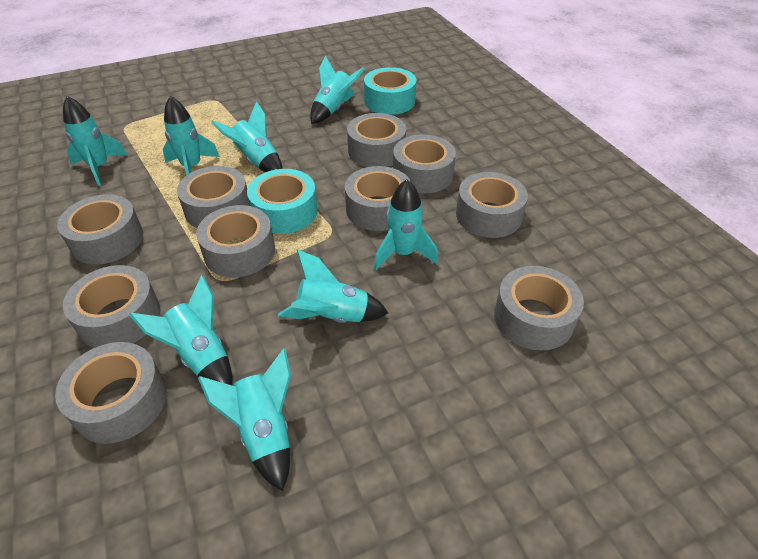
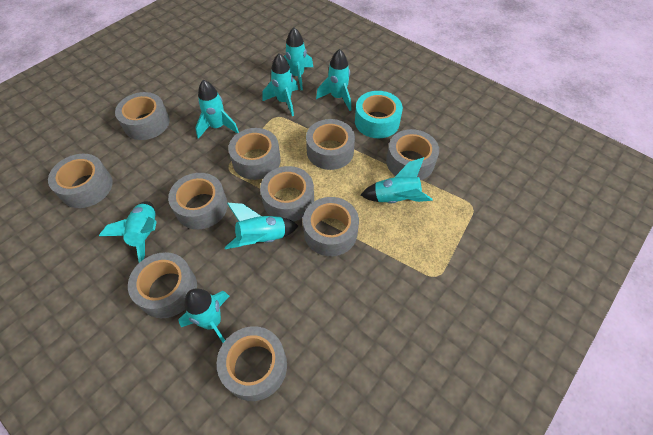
turquoise tape: [247,169,318,234] [364,67,416,115] = 2 -> [355,91,403,138] = 1

